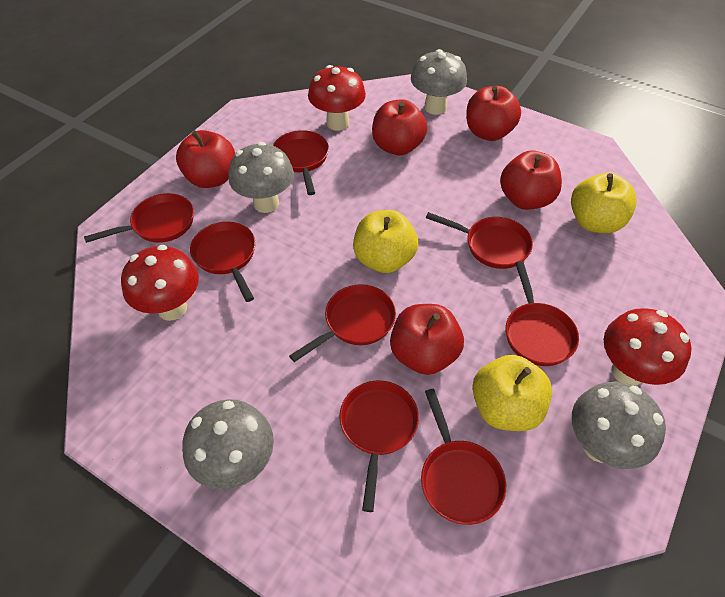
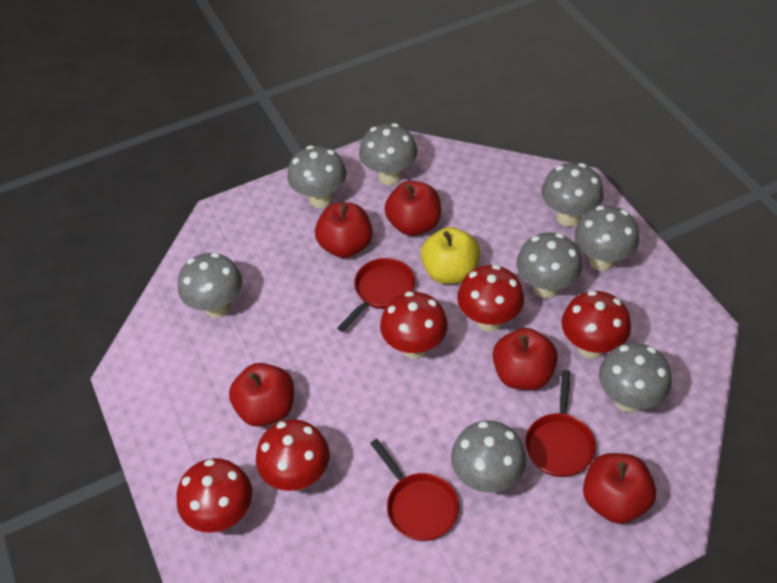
grey mushroom: [182,399,274,490] [228,142,294,213] [411,49,467,115] [572,382,666,469] = 4 -> [178,253,242,318] [287,145,347,208] [359,123,417,185] [451,420,526,493] [516,232,582,298] [542,163,604,227] [574,205,639,271] [599,343,672,412] = 8
red mushroom: [121,245,199,321] [308,65,366,131] [604,308,692,386] = 3 -> [177,458,252,533] [256,419,329,491] [380,291,448,359] [457,265,524,332] [561,290,631,359] = 5
red pan: [84,193,194,243] [190,222,256,302] [273,130,329,195] [289,284,396,362] [339,381,419,512] [421,389,506,525] [426,212,533,269] [506,261,579,366] = 8 -> [337,258,415,332] [370,439,459,541] [525,370,596,477] = 3
yellow apple: [353,210,418,273] [472,355,552,431] [571,173,637,233] = 3 -> [421,227,480,284] = 1

